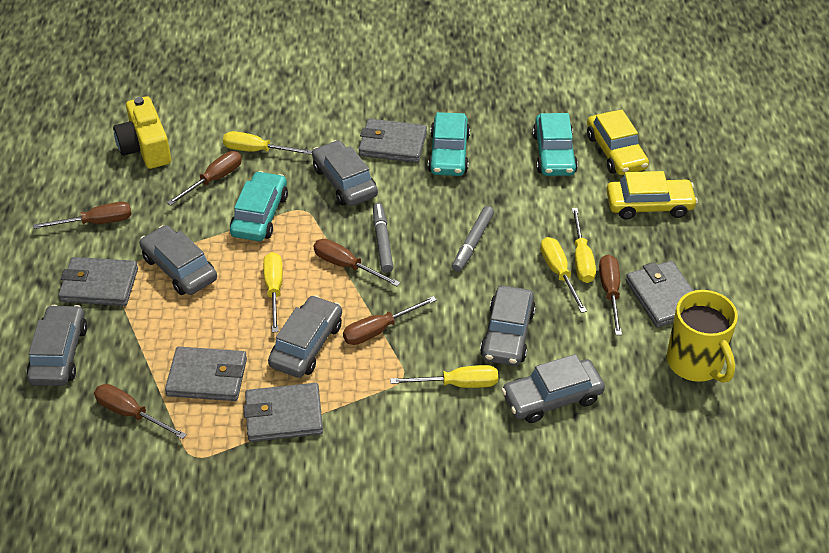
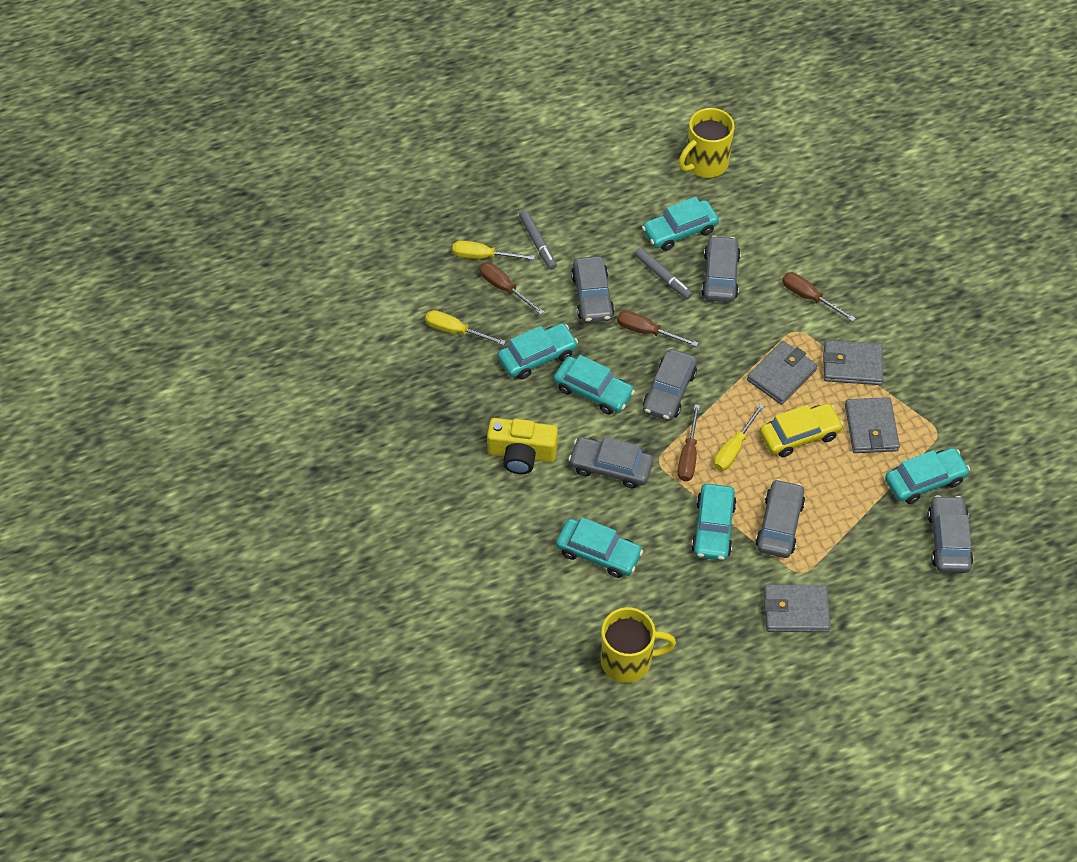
brown screwdriver: [33,202,132,229] [94,384,187,439] [167,151,242,206] [313,239,400,286] [343,296,437,345] [599,255,622,335] = 6 -> [479,262,544,315] [617,311,698,347] [678,404,700,481] [782,272,856,322] = 4
grey wallet: [58,257,138,306] [165,346,247,401] [244,383,323,442] [359,119,427,163] [626,261,694,328] = 5 -> [747,341,818,405] [764,584,831,632] [823,340,883,385] [845,397,900,453] = 4
turquoise car: [230,171,288,241] [428,112,470,176] [533,113,578,176] = 3 -> [498,323,578,379] [554,355,635,414] [556,517,643,578] [642,197,719,251] [691,483,737,561] [885,448,970,504] = 6
yellow car: [587,110,649,175] [606,171,698,220] = 2 -> [760,403,844,457] = 1
yellow mug: [667,290,738,383] = 1 -> [601,607,676,683] [678,108,734,178] = 2
yellow screwdriver: [223,131,312,155] [263,252,283,333] [390,365,498,388] [540,237,587,313] [572,208,596,283] = 5 -> [425,310,506,345] [452,240,535,260] [714,403,765,471] = 3

